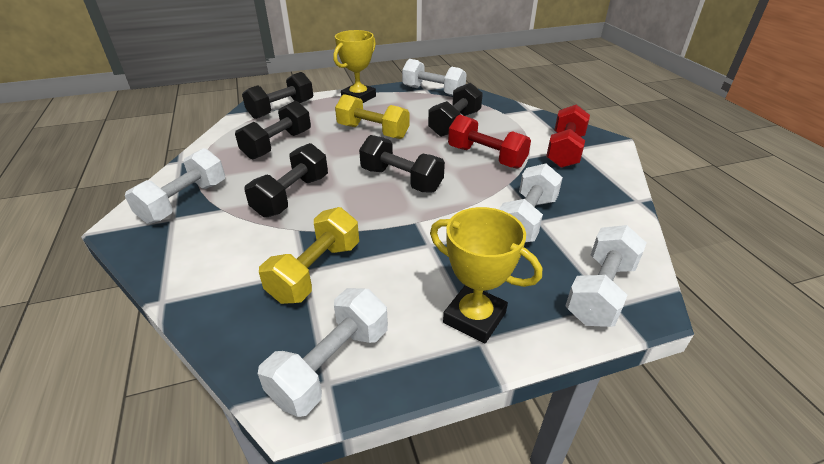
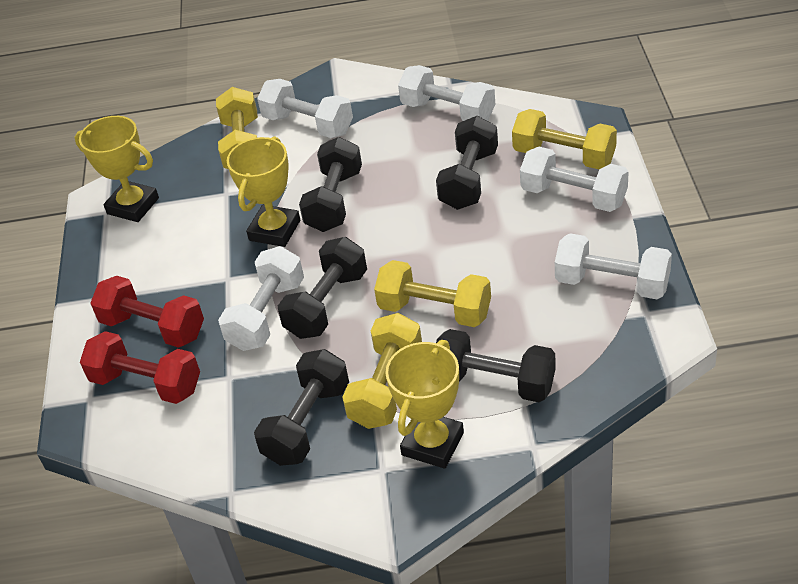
yellow dumbbell: [259,207,359,304] [335,94,410,139] = 2 -> [216,87,258,169] [342,313,422,429] [374,260,491,327] [512,109,617,169] = 4
yellow trophy: [333,30,376,103] [430,207,542,343] = 2 -> [75,116,159,222] [227,137,300,247] [385,340,464,469] = 3

